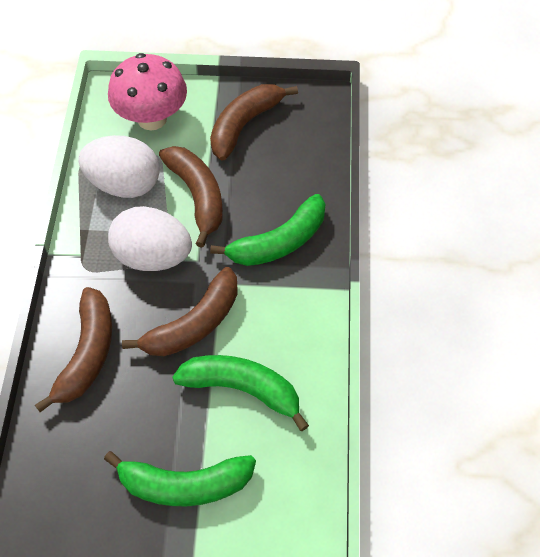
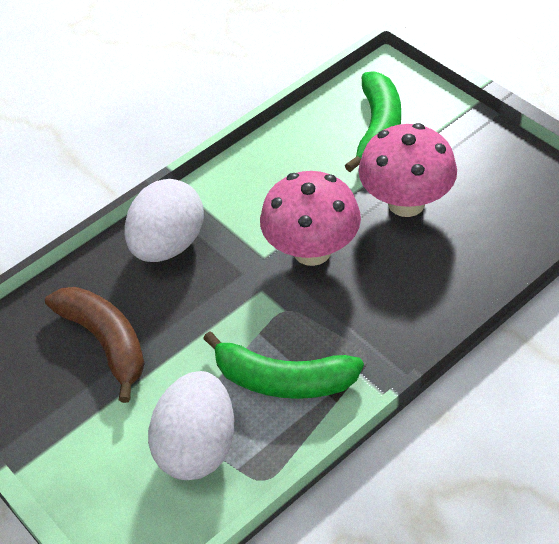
brown banana: [35,287,112,412] [122,267,238,356] [159,146,223,248] [210,84,298,161] = 4 -> [45,287,145,403] = 1
green banana: [104,451,256,506] [172,355,309,431] [210,194,325,266] = 3 -> [203,331,364,399] [345,71,401,172] = 2
pink mushroom: [108,53,187,130] = 1 -> [260,171,361,266] [358,123,457,217] = 2

